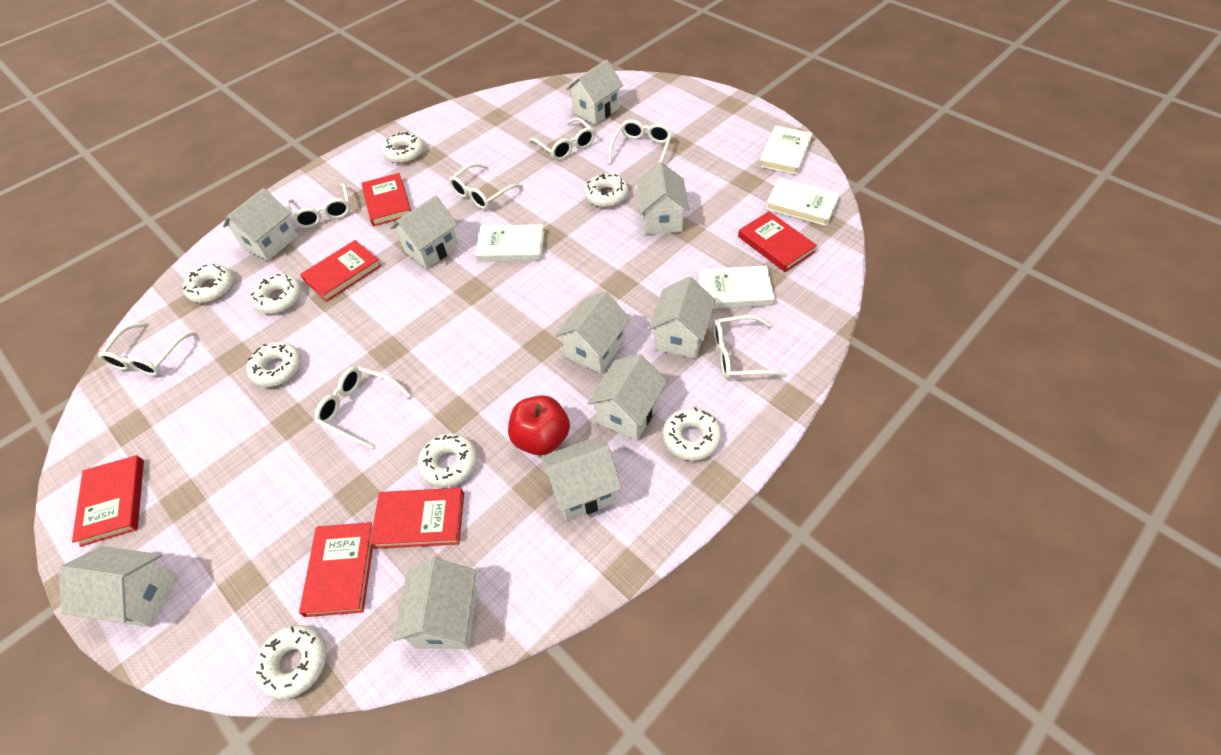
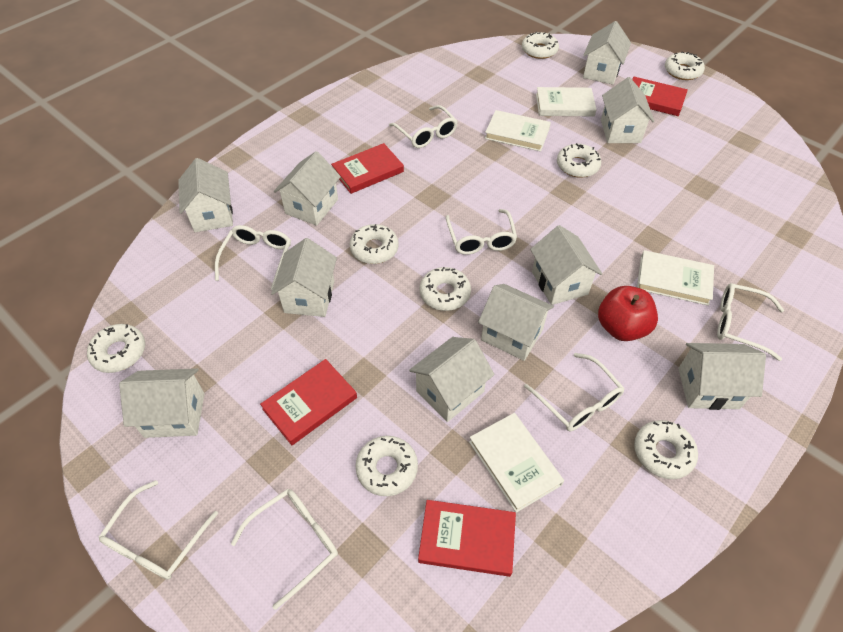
red book: [72,455,144,547] [299,522,373,617] [300,240,381,302] [361,173,411,226] [370,488,464,549] [738,211,817,272] = 6 -> [260,359,357,445] [331,143,404,194] [418,500,516,577] [632,77,688,116] = 4

